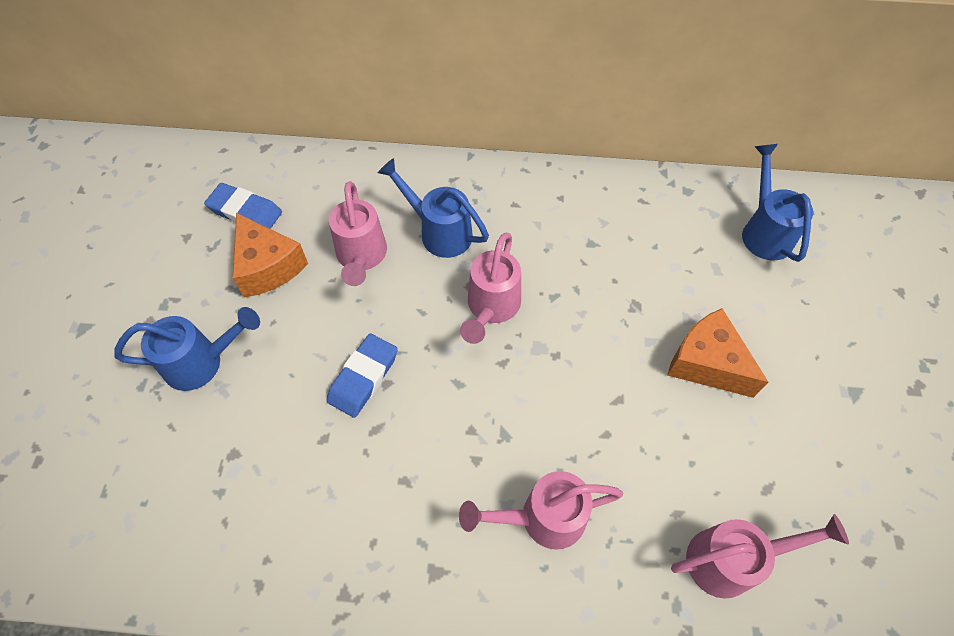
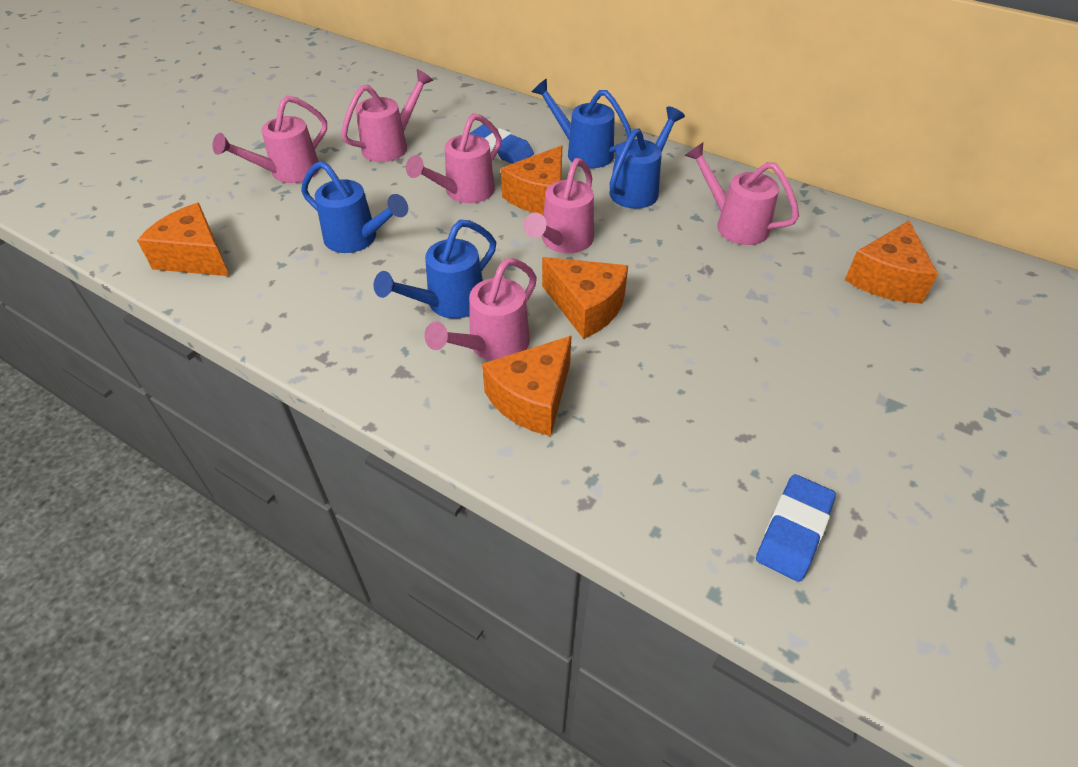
blue watering can: [114,307,260,391] [378,158,489,258] [742,144,813,262] = 3 -> [301,161,408,253] [374,220,496,319] [532,79,631,168] [610,106,685,209] = 4
orange cheese: [232,213,308,297] [667,308,769,398] = 2 -> [137,203,229,276] [482,335,572,436] [501,145,562,215] [542,257,628,339] [845,221,938,303] = 5
pink watering can: [329,181,387,286] [459,471,623,550] [460,233,521,344] [671,514,849,599] = 4 -> [213,95,327,183] [341,69,433,162] [406,113,502,203] [424,258,537,361] [524,158,594,253] [684,143,799,245] = 6

